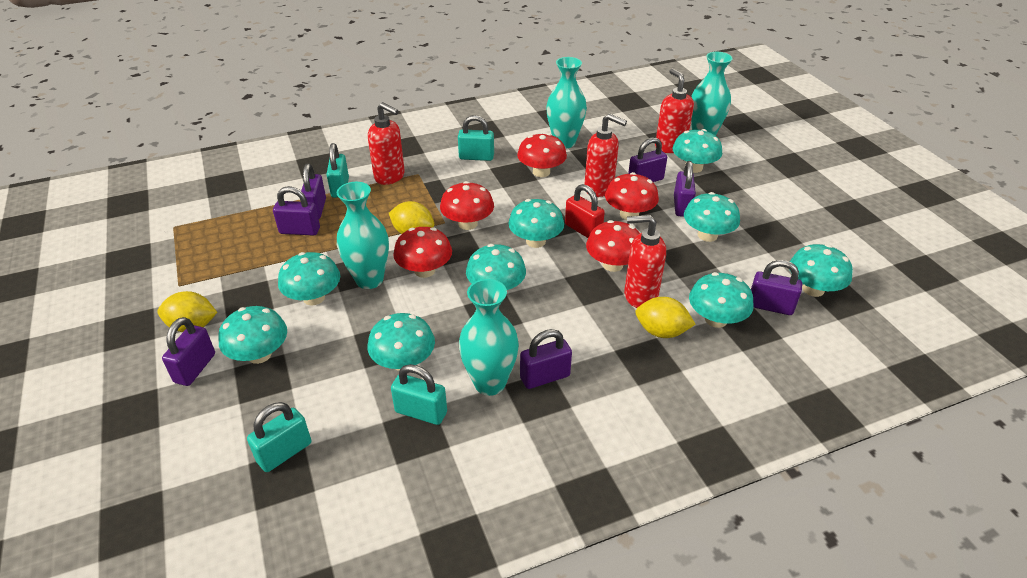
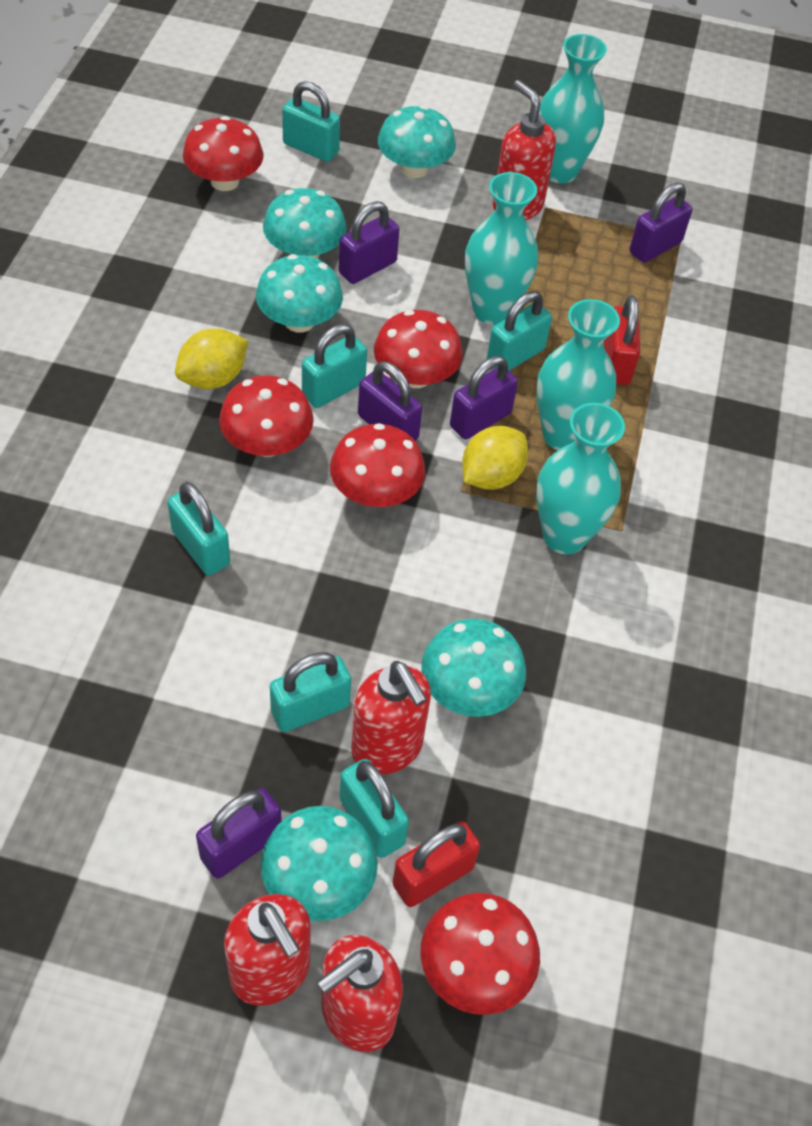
purple padlock: [162,317,215,386] [273,186,320,236] [301,164,326,219] [520,329,572,389] [628,137,667,182] [674,161,696,217] [751,260,802,315] = 7 -> [196,788,282,878] [339,201,399,284] [358,361,422,441] [450,356,518,439] [630,183,693,263] = 5
red padlock: [565,184,605,238] = 1 -> [393,821,480,907] [604,295,640,385] = 2
turquoise mushroom: [218,306,287,364] [278,252,340,305] [368,313,435,371] [466,244,526,290] [508,199,564,248] [673,129,722,173] [684,192,740,242] [689,272,754,328] [790,244,853,297] = 9 -> [256,254,343,333] [261,806,378,921] [263,188,347,259] [378,105,456,178] [421,619,526,717] = 5
turquoise padlock: [247,402,311,472] [326,143,349,198] [391,364,447,425] [458,115,494,161] = 4 -> [168,482,230,575] [270,652,351,732] [282,81,340,162] [302,324,367,408] [339,759,409,858] [487,291,552,371] = 6
yellow lemon: [157,291,217,332] [389,201,434,234] [635,297,696,338] = 3 -> [175,328,248,389] [462,426,528,490] = 2

